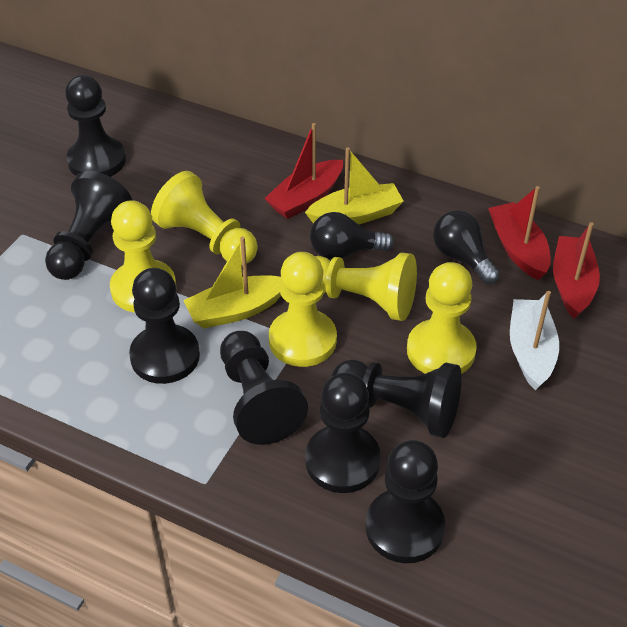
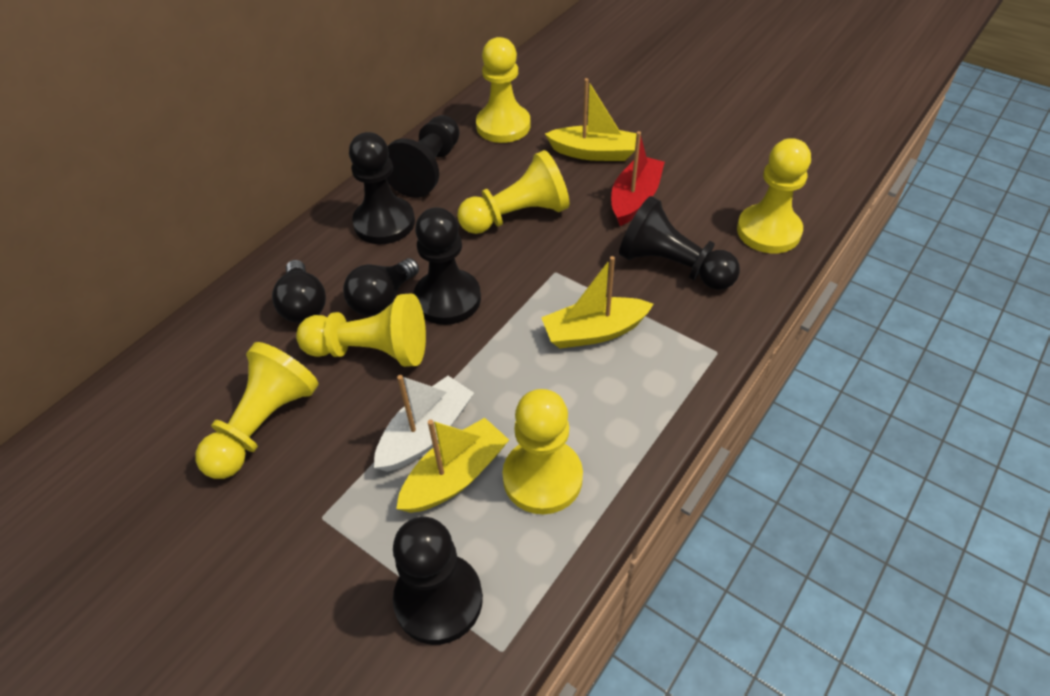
black pawn: [45,171,132,280] [65,75,126,177] [129,268,200,384] [220,331,308,445] [305,373,381,493] [331,360,462,438] [366,440,445,563] = 7 -> [349,132,415,244] [387,115,459,198] [393,517,483,645] [413,207,481,325] [619,196,740,290] = 5
red boat: [264,123,343,219] [488,186,551,280] [553,222,600,319] = 3 -> [611,131,665,226] = 1
yellow boat: [183,237,282,328] [305,147,404,224] = 2 -> [396,418,509,513] [541,256,654,348] [545,78,637,161] = 3
yellow pawn: [110,200,176,313] [151,171,258,265] [269,252,337,367] [315,253,417,321] [407,262,477,374] = 5 -> [195,342,319,479] [296,294,426,367] [457,150,569,234] [476,37,531,143] [502,389,583,514] [737,138,811,254] = 6

